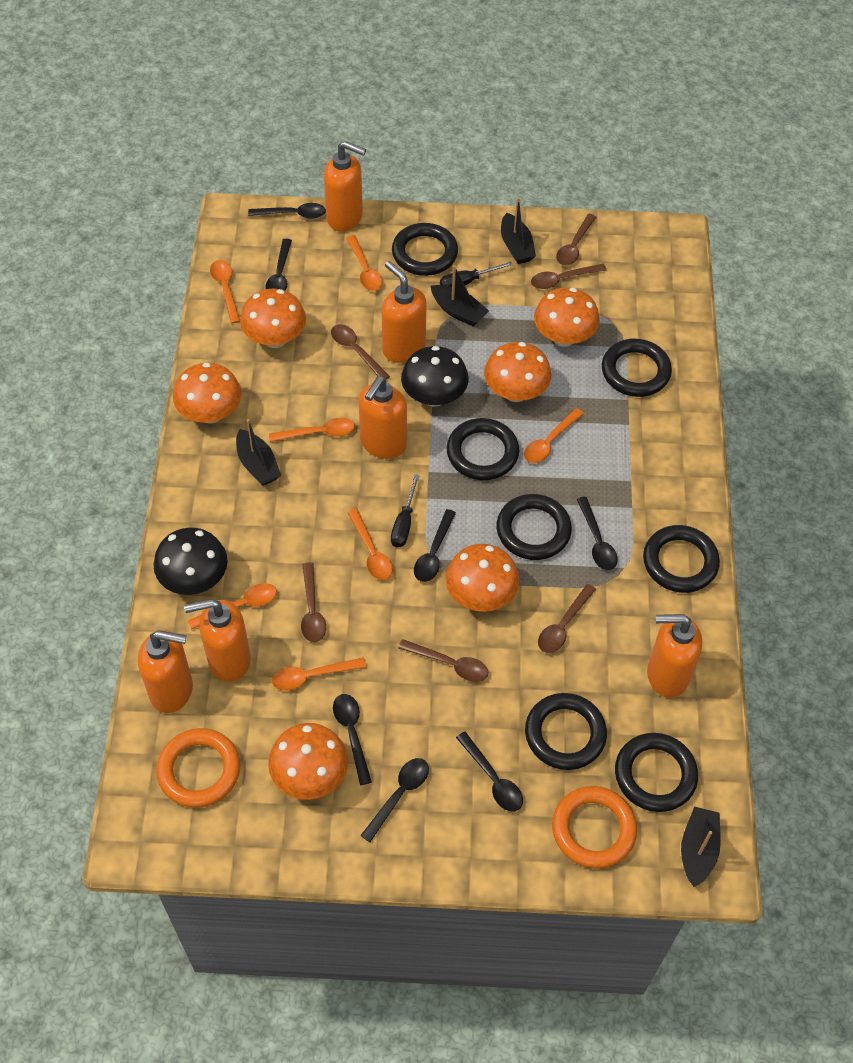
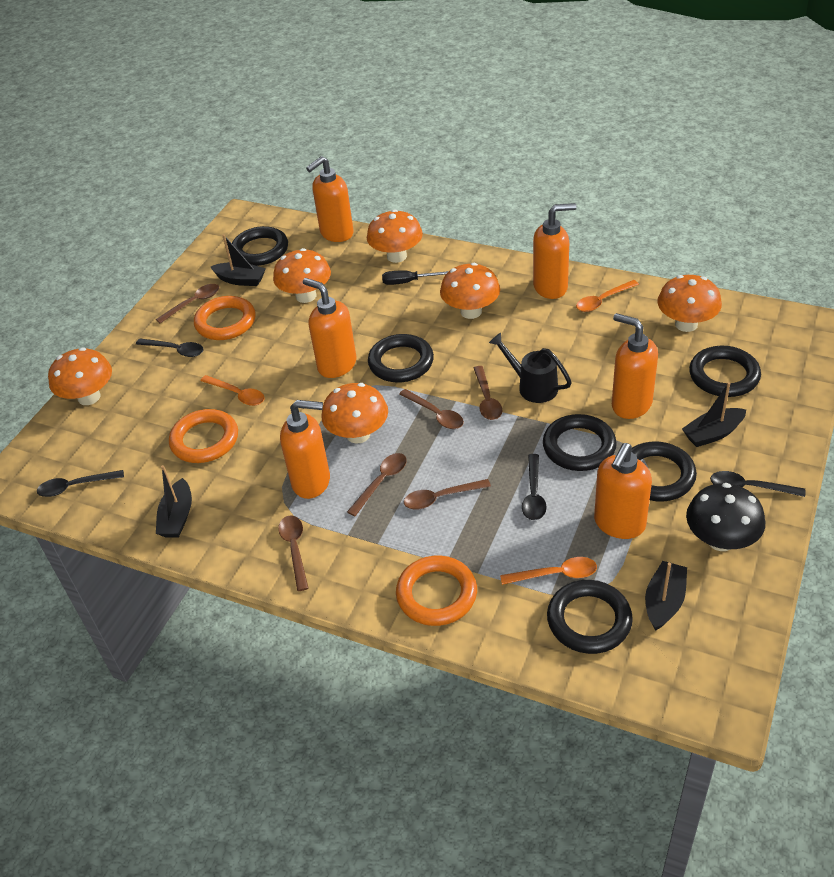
black mushroom: [153,527,228,595] [401,346,469,407] = 2 -> [686,483,765,551] = 1
black ring: [392,223,458,276] [447,418,519,480] [497,494,572,560] [525,693,607,770] [602,339,672,397] [615,733,698,812] [643,525,720,593] = 7 -> [232,226,288,266] [368,334,434,383] [543,414,617,471] [547,580,633,654] [631,442,697,501] [689,346,761,397] = 6
black screwdriver: [391,474,420,548] [440,261,512,287] = 2 -> [382,270,449,285] = 1
black spoon: [248,203,326,219] [265,239,292,291] [333,694,372,785] [360,758,429,842] [414,509,456,582] [456,731,523,811] [577,497,617,570] = 7 -> [37,470,124,497] [136,338,204,357] [522,454,547,520] [710,471,805,497] = 4
black watering can: none = 0 -> [489,333,572,403] = 1
orange ring: [156,728,241,808] [552,786,637,869] = 2 -> [169,409,238,463] [194,296,256,340] [396,556,477,626] = 3
orange spoon: [188,583,277,630] [210,260,240,324] [269,418,355,442] [272,658,367,691] [347,235,382,291] [347,509,393,580] [524,408,584,463] = 7 -> [200,375,265,406] [500,557,597,585] [576,280,639,312] = 3

